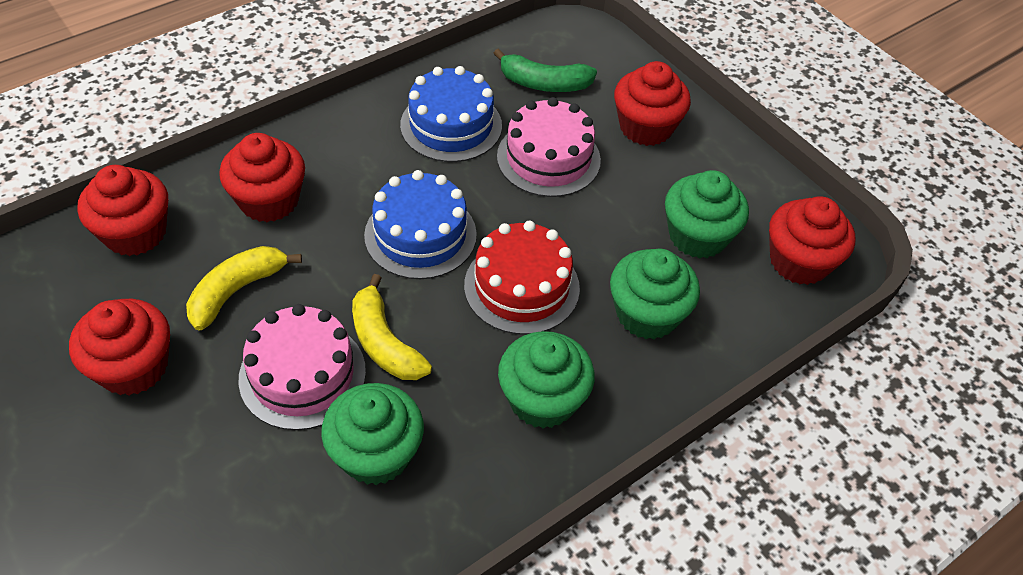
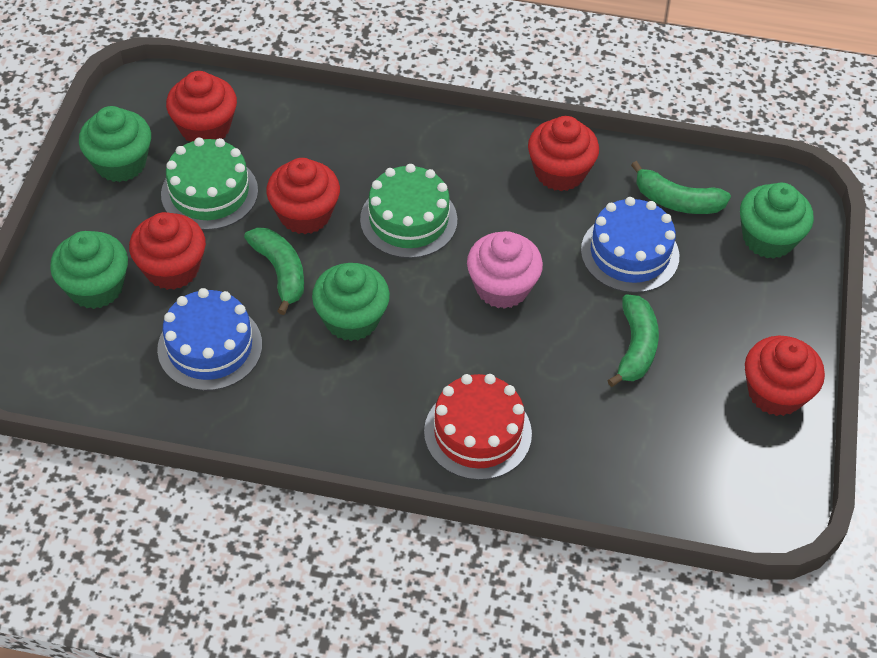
green banana: [493,48,597,92] = 1 -> [244,227,304,315] [607,294,659,387] [631,161,731,214] = 3
green cake: none = 0 -> [161,137,258,230] [360,164,457,258] = 2
pink cake: [238,304,366,430] [497,97,601,197] = 2 -> none = 0
pink cupcake: none = 0 -> [467,231,543,309] = 1
yellow banana: [186,246,302,331] [352,274,432,380] = 2 -> none = 0

